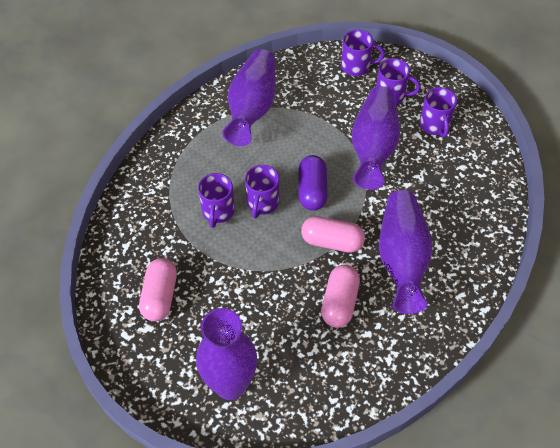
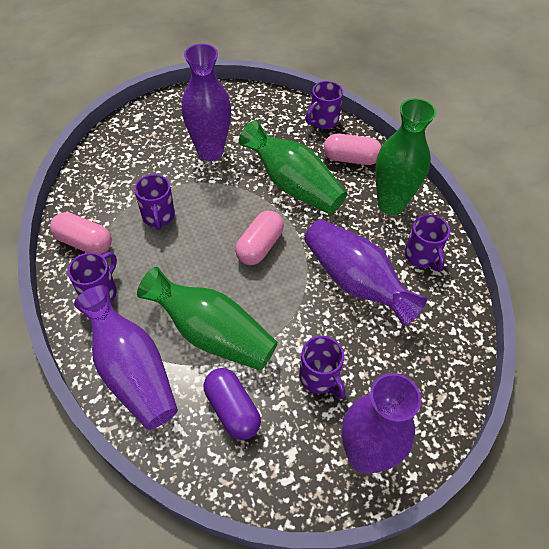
green vase: none = 0 -> [137,267,278,371] [239,120,347,214] [375,98,436,215] = 3

